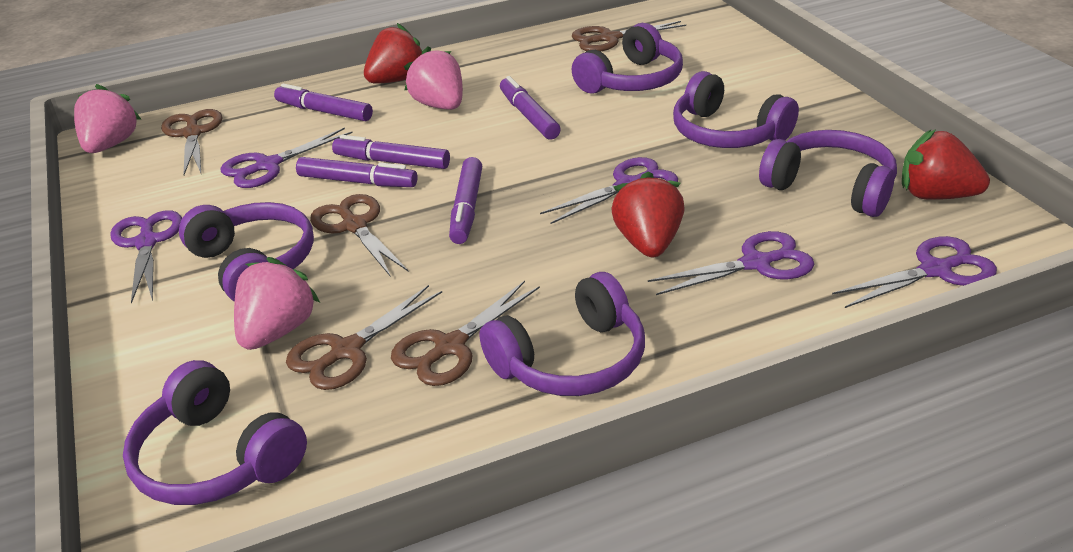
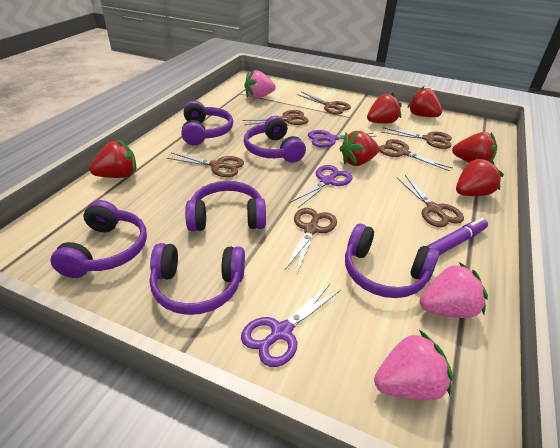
brown scissors: [161,109,223,175] [286,285,442,390] [310,194,409,277] [391,281,540,386] [572,21,686,51] = 5 -> [167,153,244,177] [243,110,308,125] [285,208,337,273] [296,92,351,115] [379,139,453,171] [382,127,452,149] [397,175,464,227] = 7
purple marker: [274,83,373,121] [296,157,418,187] [332,135,450,169] [449,157,482,244] [500,76,561,140] = 5 -> [427,218,488,255] = 1
purple scissors: [110,210,182,304] [221,127,353,188] [540,157,678,224] [648,231,815,295] [832,236,997,308] = 5 -> [241,284,341,367] [289,165,353,208] [308,130,376,148] = 3
red strawberry: [364,23,423,83] [611,172,685,257] [902,129,990,200] = 3 -> [89,140,136,178] [340,131,379,166] [367,93,402,124] [408,86,442,117] [452,132,497,163] [456,158,504,196] = 6

